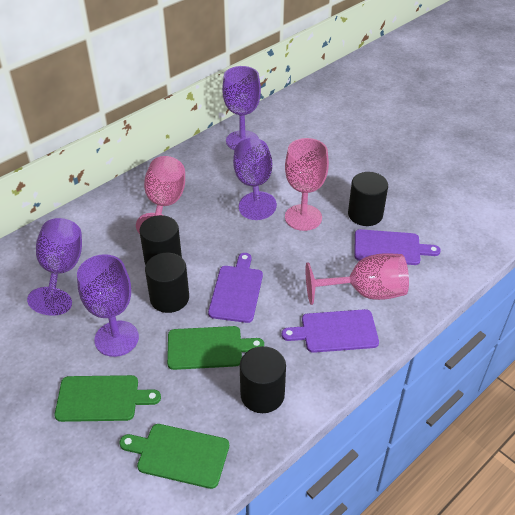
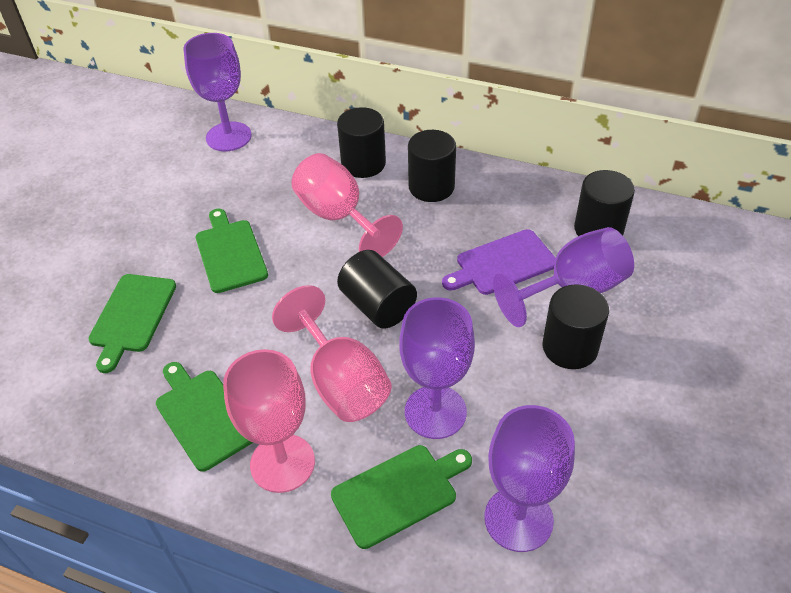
black cylinder: [139,215,182,265] [145,252,189,313] [240,346,286,413] [348,172,388,226] = 4 -> [337,107,386,178] [337,250,417,328] [408,130,456,202] [543,284,609,369] [574,170,635,236] = 5
green cutting board: [55,375,161,422] [119,424,229,489] [167,326,264,370] = 3 -> [88,274,176,373] [156,362,253,472] [196,208,268,293] [331,445,472,549] = 4
purple cutting board: [208,253,263,323] [282,309,379,353] [354,229,441,265] = 3 -> [442,229,556,295] = 1

